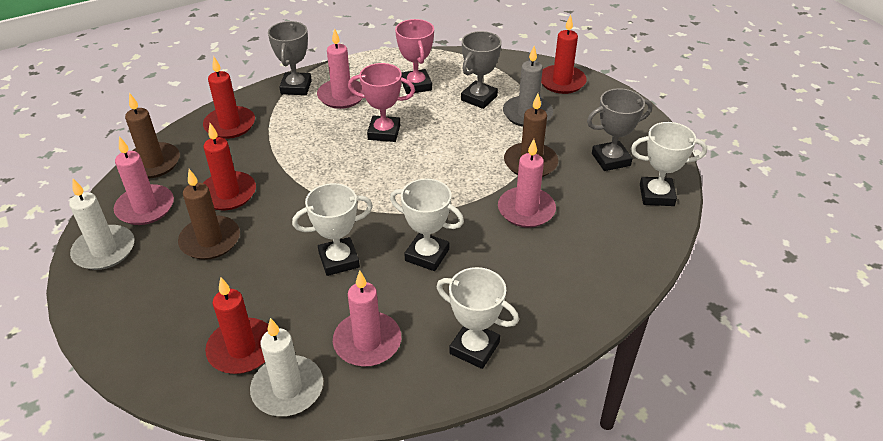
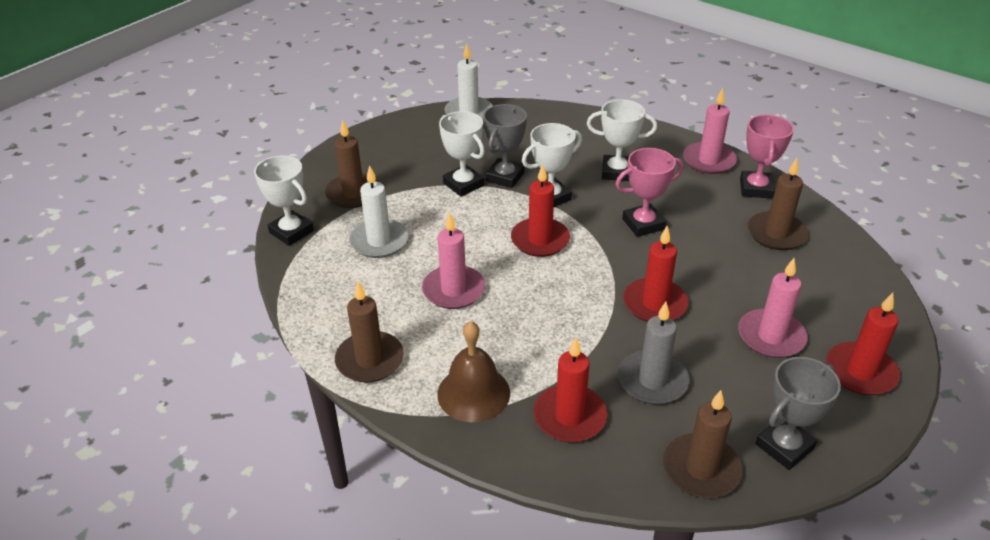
brown bell: none = 0 -> [437,321,510,422] = 1
brown candle: [125,93,180,179] [178,169,240,260] [504,94,558,177] = 3 -> [325,119,379,208] [335,281,404,383] [663,390,742,498] [748,158,808,250] = 4
grey trophy: [268,21,312,95] [461,31,501,109] [587,88,652,171] = 3 -> [483,104,527,188] [755,357,841,470] = 2
pink candle: [114,136,174,225] [317,28,363,109] [333,270,401,367] [498,139,556,228] = 4 -> [422,212,485,309] [683,88,737,174] [738,258,808,358] = 3

